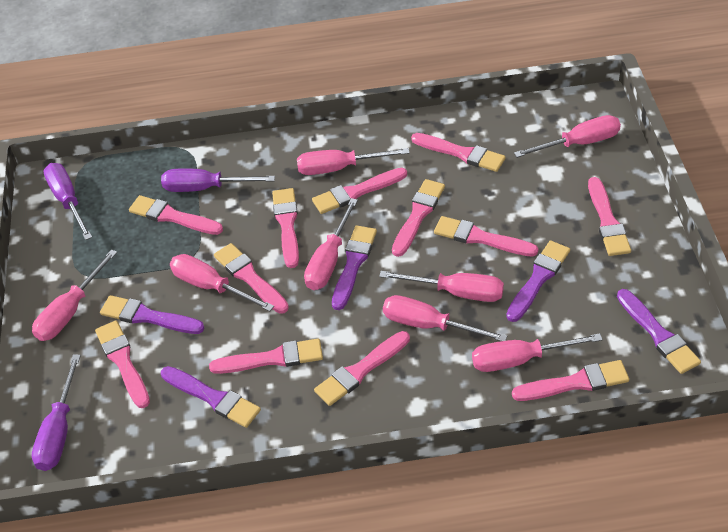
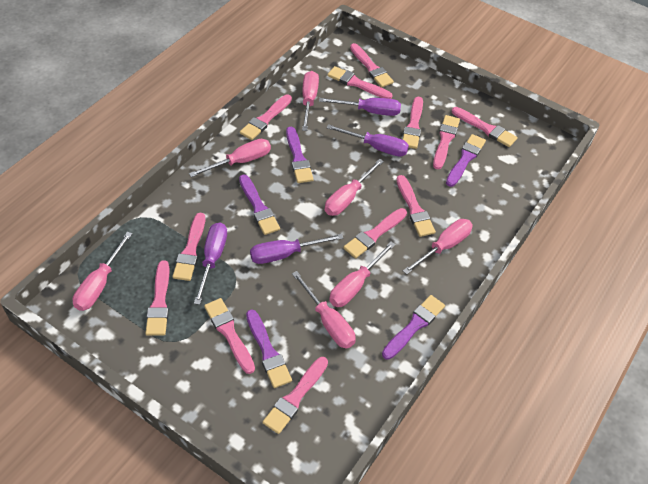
pink screwdriver: [32,249,117,341] [170,254,274,311] [297,148,410,175] [304,198,358,290] [379,271,504,302] [383,295,507,341] [472,333,603,372] [514,115,621,158] = 8 -> [73,232,132,311] [189,139,271,177] [292,271,356,348] [302,71,319,131] [325,159,384,216] [329,241,396,307] [403,219,473,275] = 7
purple screwdriver: [32,354,81,471] [43,163,92,240] [161,168,275,192] = 3 -> [194,222,227,305] [250,234,344,264] [319,98,401,116] [326,124,409,157] = 4

